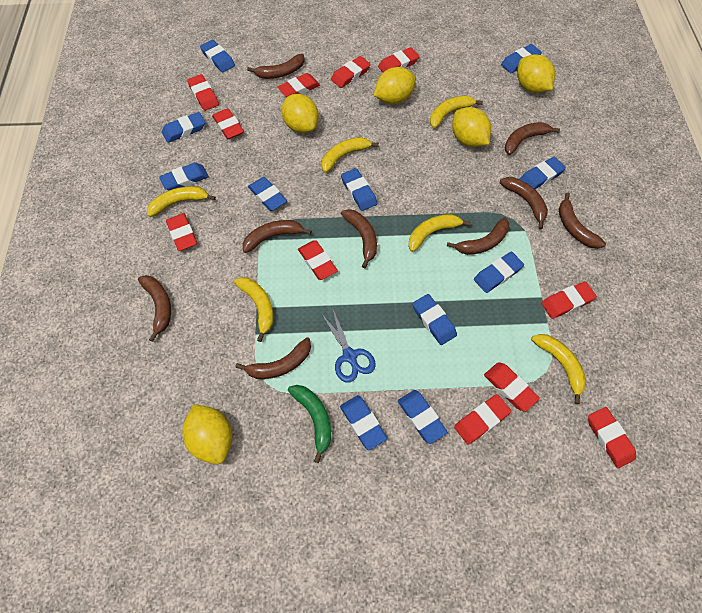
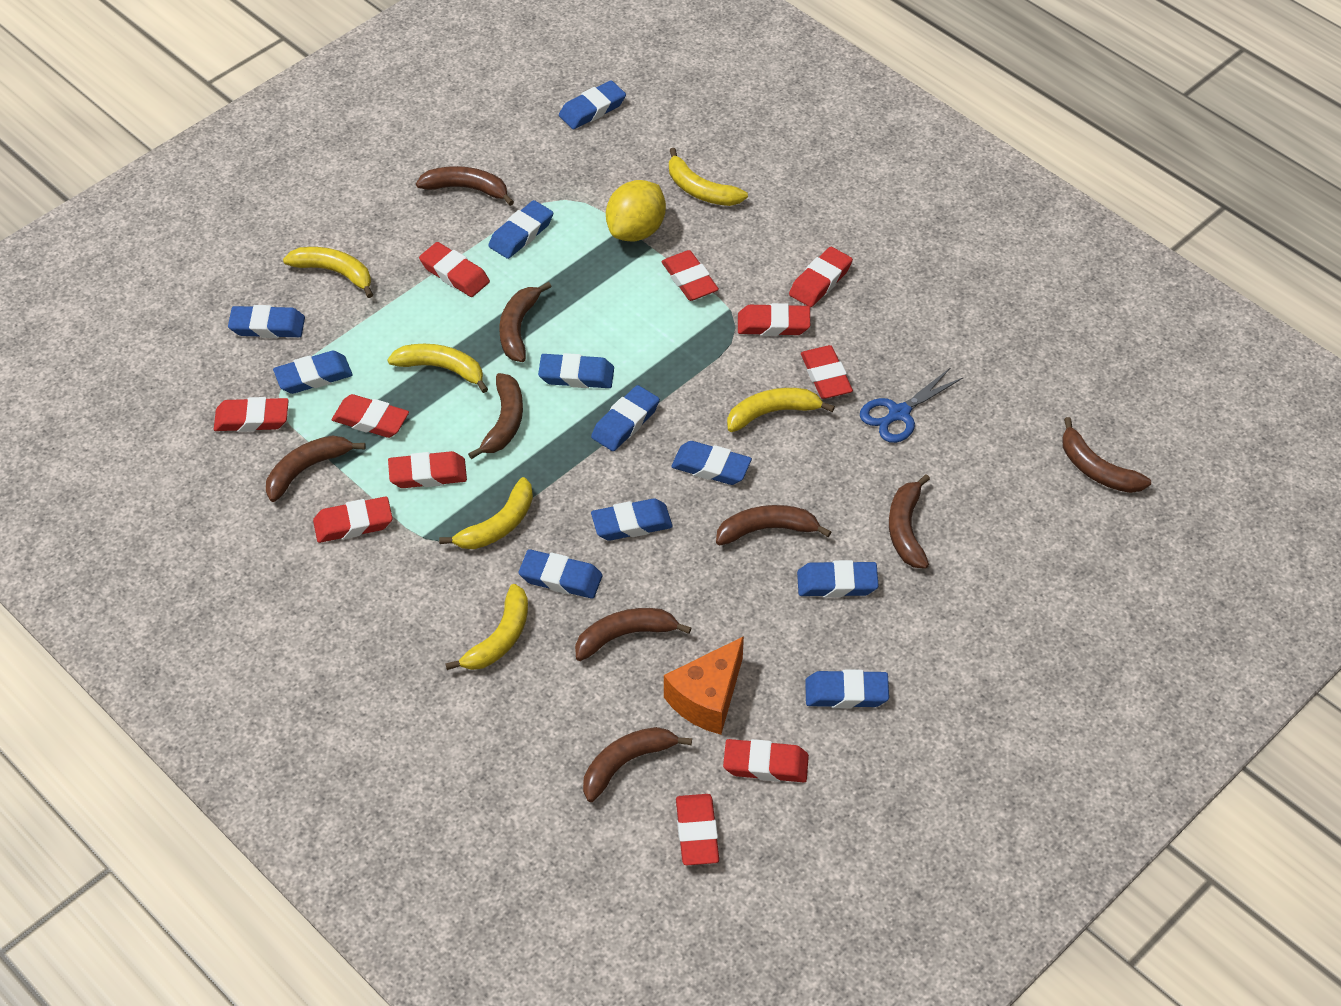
green banana: [288,385,331,463] = 1 -> none = 0
orange cheese: none = 0 -> [664,636,744,735] = 1
yellow lemon: [183,404,232,464] [282,94,319,133] [374,67,416,104] [452,107,491,147] [517,54,555,93] = 5 -> [606,180,666,241] = 1

